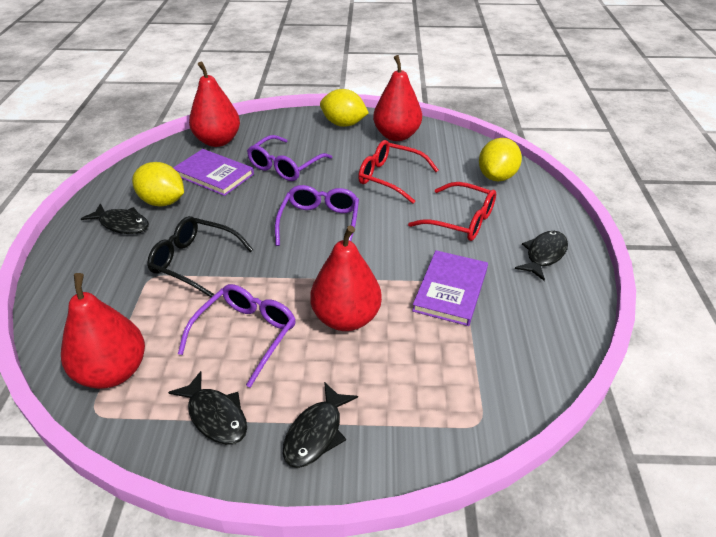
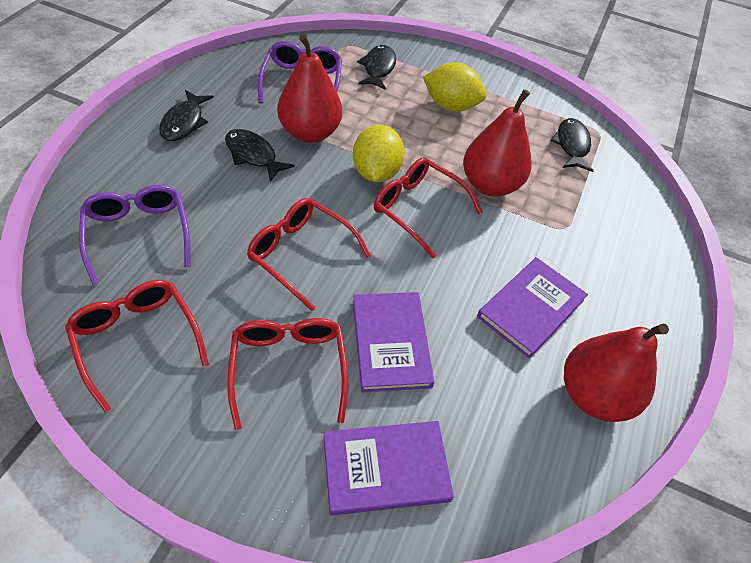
black glasses: [147,216,254,298] = 1 -> none = 0
purple book: [173,149,254,196] [412,250,488,326] = 2 -> [323,421,454,516] [353,292,434,392] [477,257,588,359] = 3
purple glasses: [178,284,296,388] [247,135,332,181] [275,185,359,246] = 3 -> [79,185,191,285] [258,41,342,103] = 2
red glasses: [358,140,438,204] [408,182,496,241] = 2 -> [65,280,209,412] [227,318,349,430] [247,198,371,311] [374,157,483,258] = 4
red pear: [61,273,145,389] [189,61,240,147] [310,225,382,331] [373,55,422,141] = 4 -> [277,34,342,143] [463,89,532,197] [564,324,669,422] = 3
yellow lemon: [132,162,184,206] [320,89,369,127] [479,138,522,182] = 3 -> [353,125,405,182] [423,62,487,112] = 2

